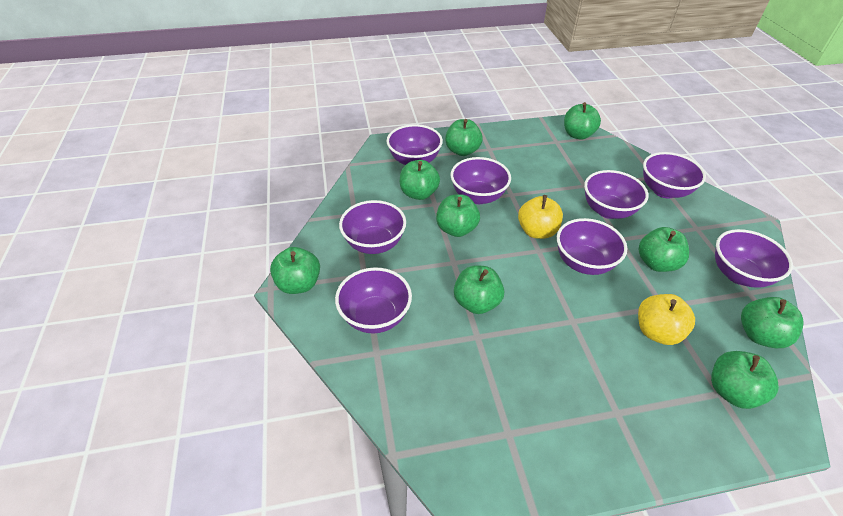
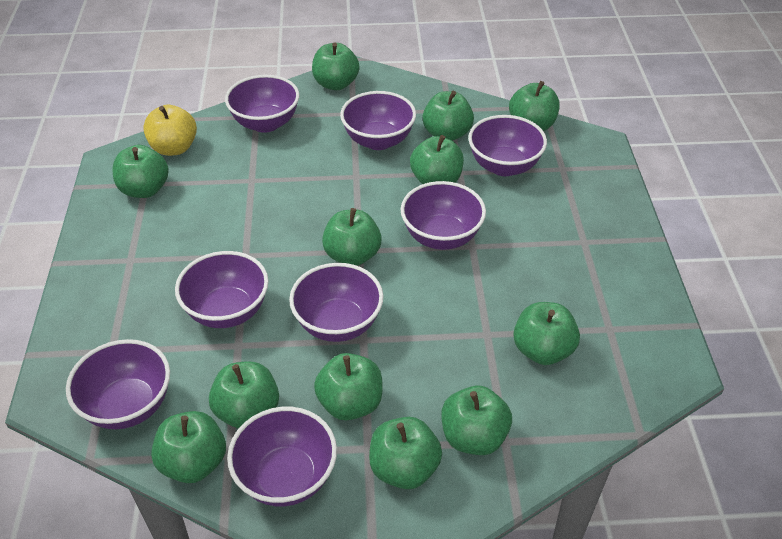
green apple: [270,247,320,294] [400,160,440,200] [436,194,480,237] [445,119,483,156] [454,265,504,314] [564,102,601,140] [638,227,689,272] [711,351,779,409] [741,297,804,348] = 9 -> [112,145,169,198] [151,411,226,483] [209,362,279,429] [312,42,360,90] [314,353,382,420] [322,208,382,266] [369,417,442,489] [410,135,464,184] [423,91,474,141] [441,386,512,455] [509,81,560,131] [513,302,580,365] = 12
yellow apple: [518,195,563,239] [638,294,695,345] = 2 -> [143,105,197,156] = 1

